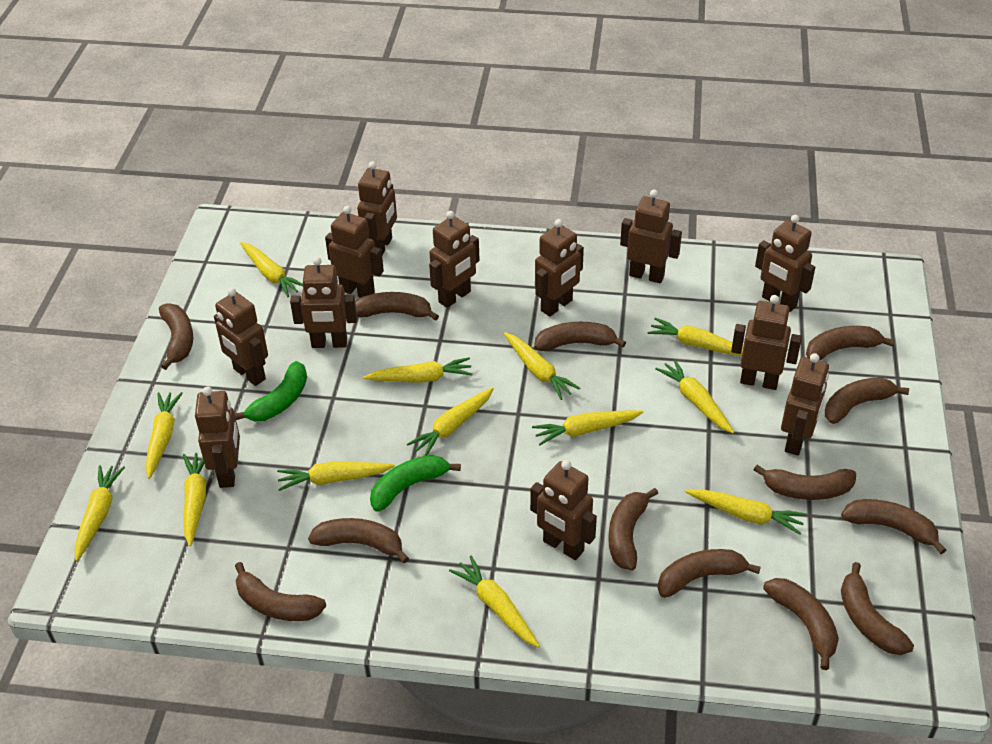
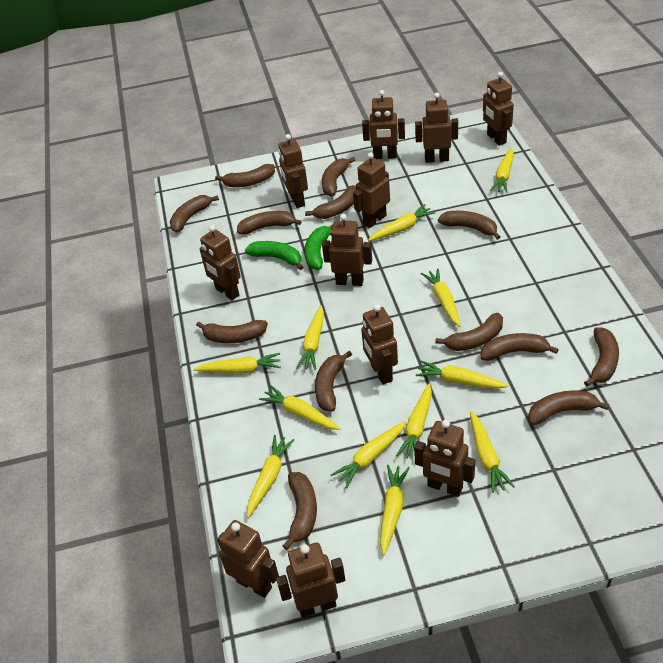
brown robot: [195,386,240,488] [214,288,268,386] [290,257,357,348] [325,206,384,297] [357,161,397,255] [429,211,480,308] [530,460,597,560] [535,219,584,317] [620,190,682,283] [731,295,802,390] [755,215,815,312] [781,353,829,455] = 12 -> [200,225,241,300] [217,520,279,598] [276,542,345,618] [278,134,308,208] [322,214,372,286] [353,152,390,228] [361,304,398,385] [362,90,405,159] [414,420,475,497] [415,92,458,163] [483,72,514,146] = 11
yellow carrot: [74,465,125,561] [145,392,183,479] [183,453,206,546] [240,242,303,297] [277,461,395,491] [363,357,473,383] [407,387,494,456] [449,556,540,648] [504,332,580,400] [532,410,643,445] [648,318,743,356] [655,359,734,433] [685,489,806,535] = 13 -> [193,353,281,374] [247,435,294,518] [259,385,341,430] [296,305,324,370] [331,421,406,488] [368,204,435,241] [380,465,410,555] [396,384,432,458] [416,361,509,389] [421,268,461,327] [470,411,515,493] [490,148,514,193] = 12

